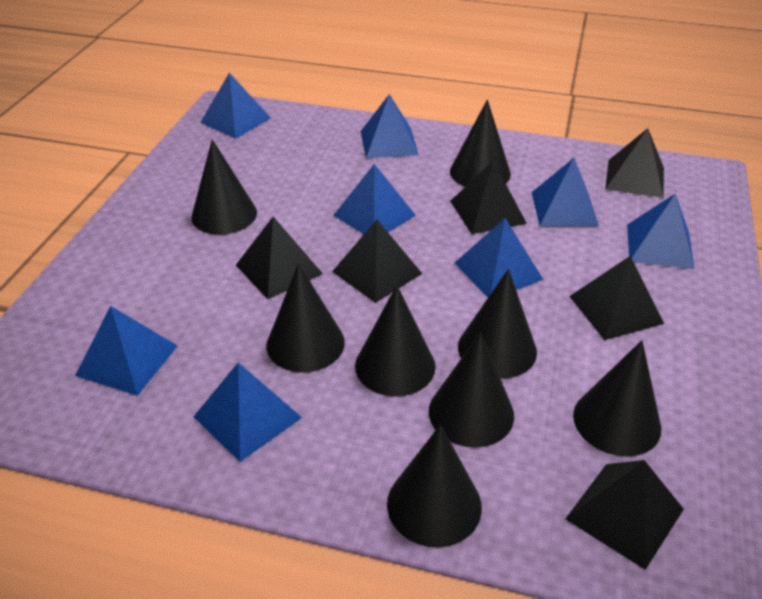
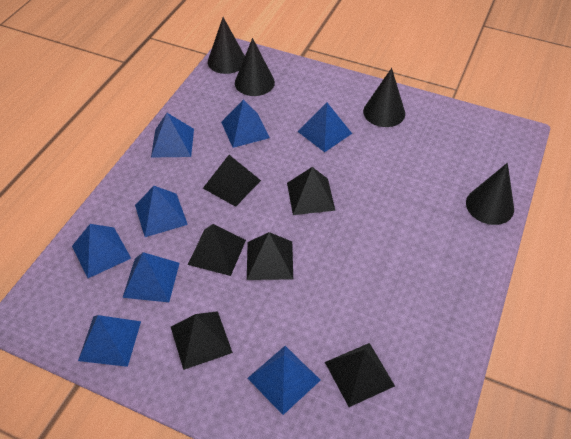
black cone: [191,139,257,235] [266,263,345,373] [355,285,436,396] [387,425,482,548] [429,332,514,448] [450,99,511,187] [458,269,537,379] [573,340,662,457] = 8 -> [208,17,245,74] [235,38,275,96] [363,68,405,127] [466,163,514,225] = 4

